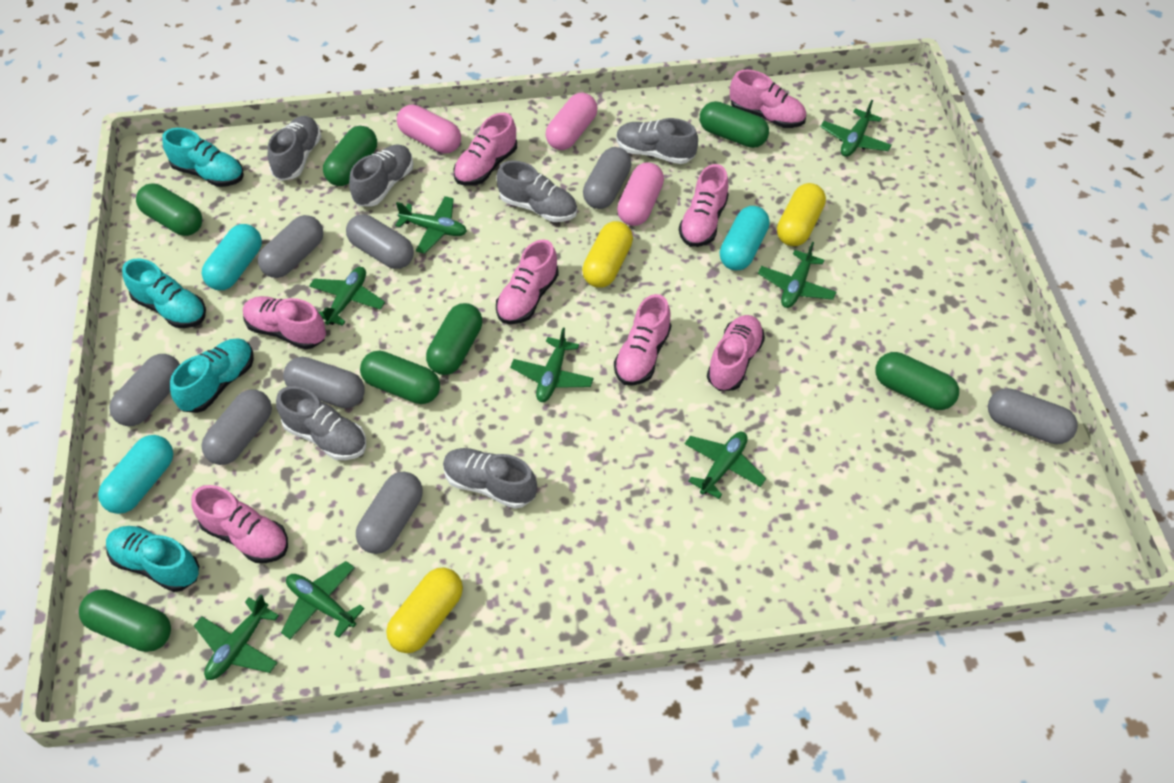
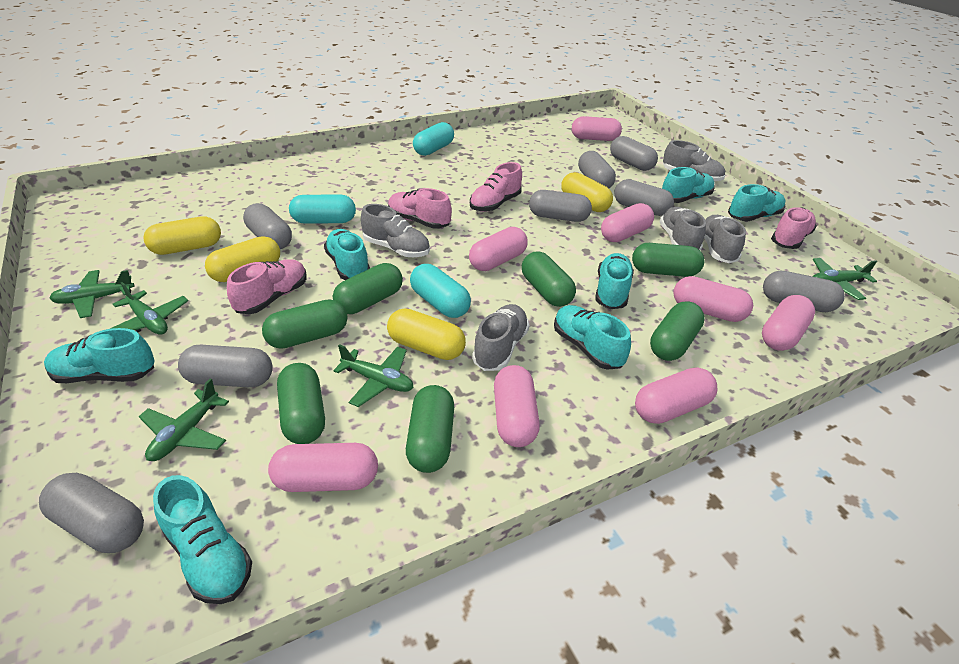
green plane: [194,594,279,680] [281,561,365,639] [309,267,385,326] [395,196,467,254] [510,328,594,402] [685,432,766,499] [758,242,836,308] [820,100,891,157] = 8 -> [49,270,135,318] [110,282,188,334] [139,378,229,461] [333,344,414,407] [812,258,877,300] = 5
grey shoe: [268,116,321,181] [276,386,366,460] [349,144,413,207] [443,448,537,509] [496,160,577,222] [616,118,698,164] = 6 -> [361,204,430,257] [472,304,529,371] [659,207,706,251] [663,140,725,182] [704,215,746,263] = 5
pink capsule: [397,105,461,153] [546,93,597,150] [617,162,664,226] = 3 -> [268,443,378,492] [469,227,528,271] [494,365,540,447] [572,116,622,141] [601,203,654,242] [635,367,717,424] [674,276,753,322] [762,295,815,351] = 8
pink shoe: [191,485,288,563] [243,296,326,349] [453,113,517,186] [496,239,559,324] [614,294,671,386] [679,164,729,247] [707,315,765,391] [730,70,806,128] = 8 -> [227,259,306,314] [388,188,452,229] [470,162,522,212] [771,207,817,249] = 4
turquoise shoe: [106,526,200,592] [122,259,206,328] [162,128,244,187] [170,338,254,413] = 4 -> [44,328,155,383] [153,475,252,604] [324,229,370,280] [554,305,631,369] [595,253,634,309] [662,167,715,203] [728,184,786,222] = 7
yellow capsule: [386,568,463,653] [582,221,633,288] [777,183,826,246] = 3 -> [143,216,221,255] [205,236,280,282] [387,308,466,360] [561,172,613,212] = 4

